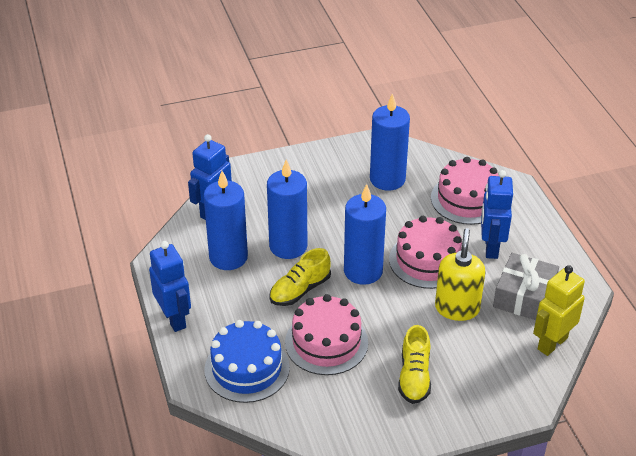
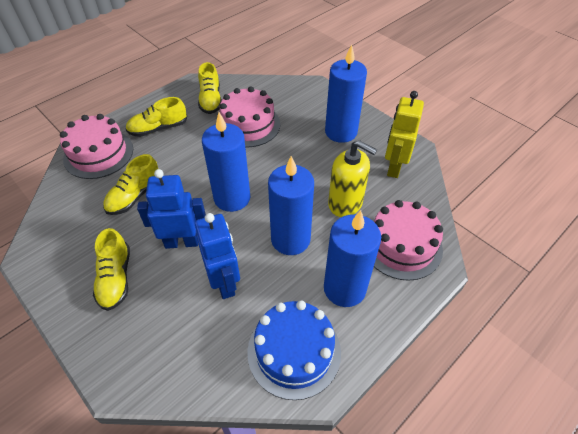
blue robot: [149,241,191,332] [188,134,232,220] [481,170,513,259] = 3 -> [137,169,206,249] [195,213,240,299] = 2
grey gift: [493,253,559,320] = 1 -> none = 0
yellow shoe: [269,248,331,306] [398,325,431,404] = 2 -> [93,228,130,311] [103,154,158,215] [125,97,187,137] [198,62,222,114] = 4

